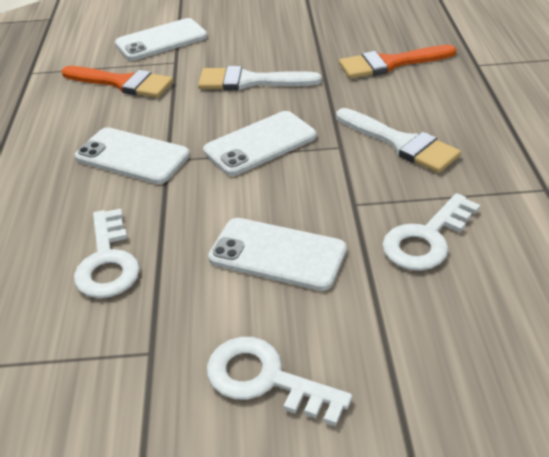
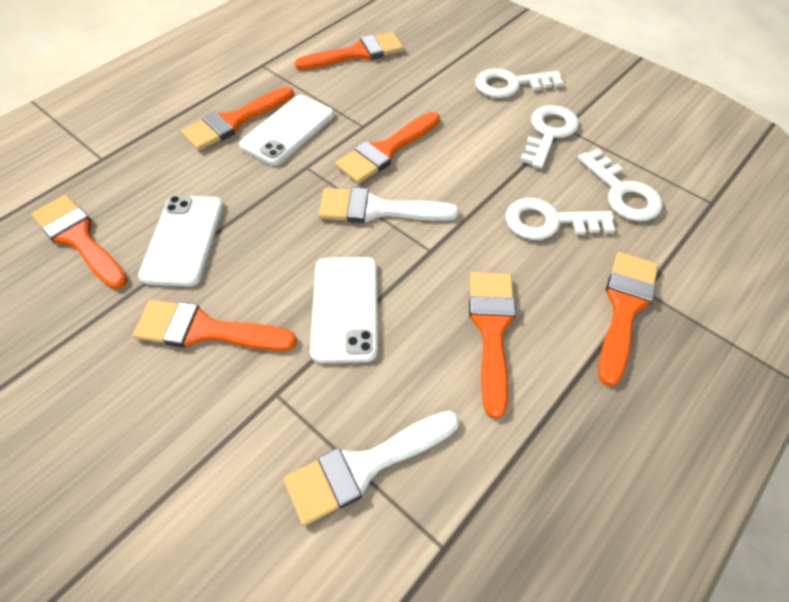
orange brush: [61,66,173,98] [339,45,456,79] = 2 -> [31,195,128,290] [133,300,297,351] [181,87,294,151] [295,32,404,70] [335,112,440,184] [469,272,516,419] [598,252,658,387] = 7
white key: [74,209,140,298] [207,337,352,426] [382,193,480,271] = 3 -> [475,68,564,98] [506,198,615,240] [520,105,579,169] [578,148,663,221] = 4
white phone: [74,127,190,184] [115,18,207,60] [203,111,316,176] [208,218,347,291] = 4 -> [138,195,224,287] [239,95,334,166] [310,257,378,363] = 3

